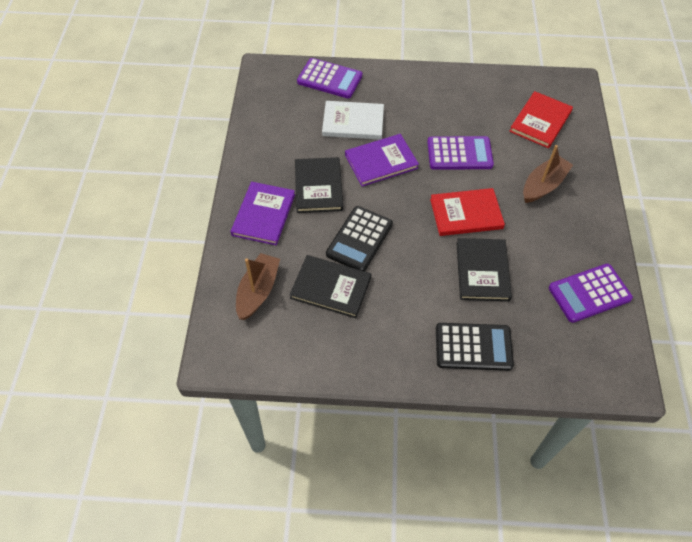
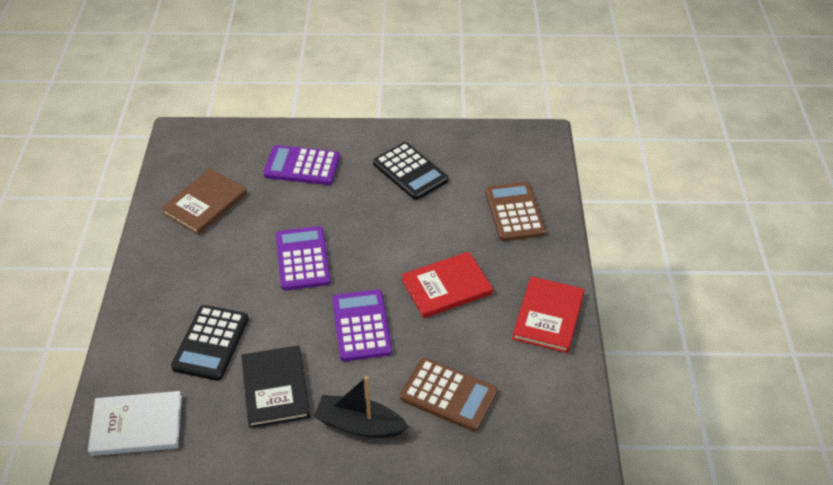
black boat: none = 0 -> [314,376,409,438] = 1
black book: [289,255,371,318] [295,157,343,213] [456,238,512,301] = 3 -> [241,345,310,428] = 1
brown boat: [236,253,280,320] [523,145,573,203] = 2 -> none = 0
brown book: none = 0 -> [161,169,247,235] = 1
brown calculator: none = 0 -> [400,358,498,431] [485,182,546,241] = 2
purple book: [231,182,295,245] [345,134,419,187] = 2 -> none = 0

